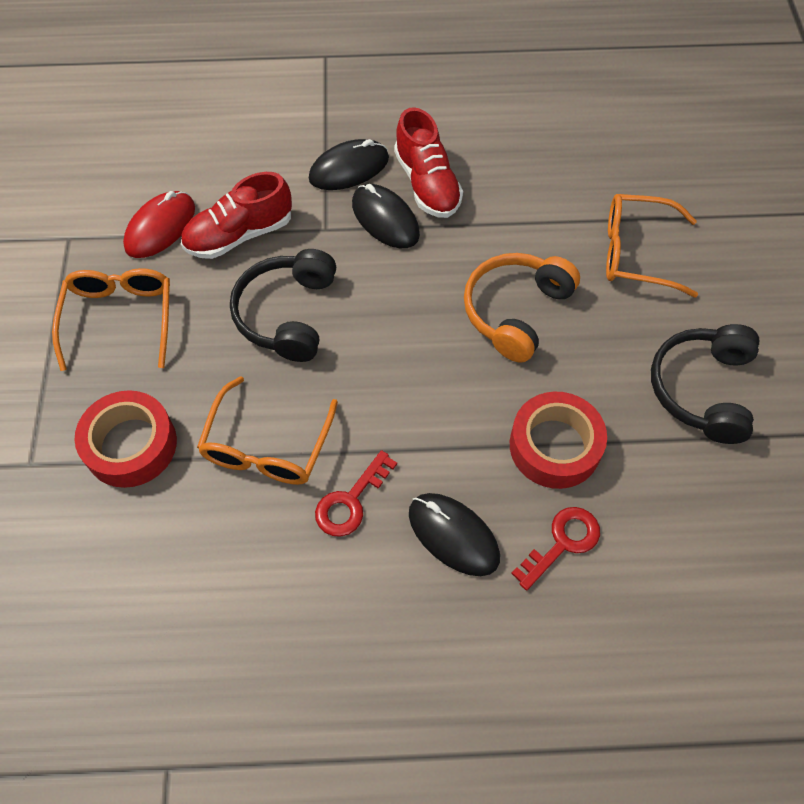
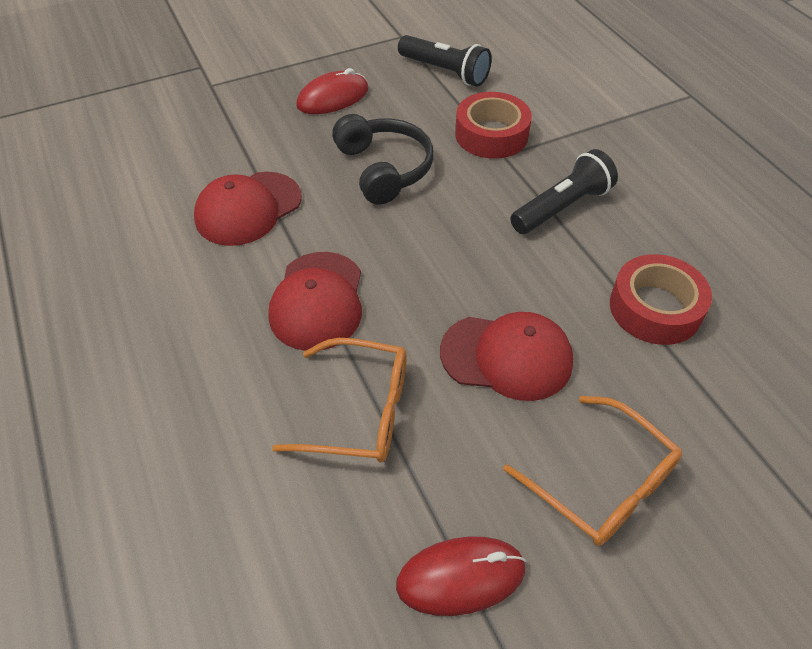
black flashlight: none = 0 -> [398,35,492,87] [510,149,618,234] = 2
black headphones: [230,249,336,362] [651,324,759,444] = 2 -> [332,114,434,205] = 1
black mouse: [309,139,389,190] [352,184,420,248] [409,493,500,576] = 3 -> none = 0
orange glasses: [52,268,170,371] [197,376,338,485] [606,194,698,298] = 3 -> [272,338,407,462] [503,396,682,546] = 2
orange headphones: [464,253,580,363] = 1 -> none = 0
red cap: none = 0 -> [194,172,301,246] [268,252,362,351] [440,312,573,401] = 3
red key: [315,450,397,537] [511,507,600,591] = 2 -> none = 0
red mouse: [123,191,195,258] = 1 -> [296,68,369,114] [396,536,526,616] = 2
red shoe: [181,172,292,259] [394,107,463,218] = 2 -> none = 0

